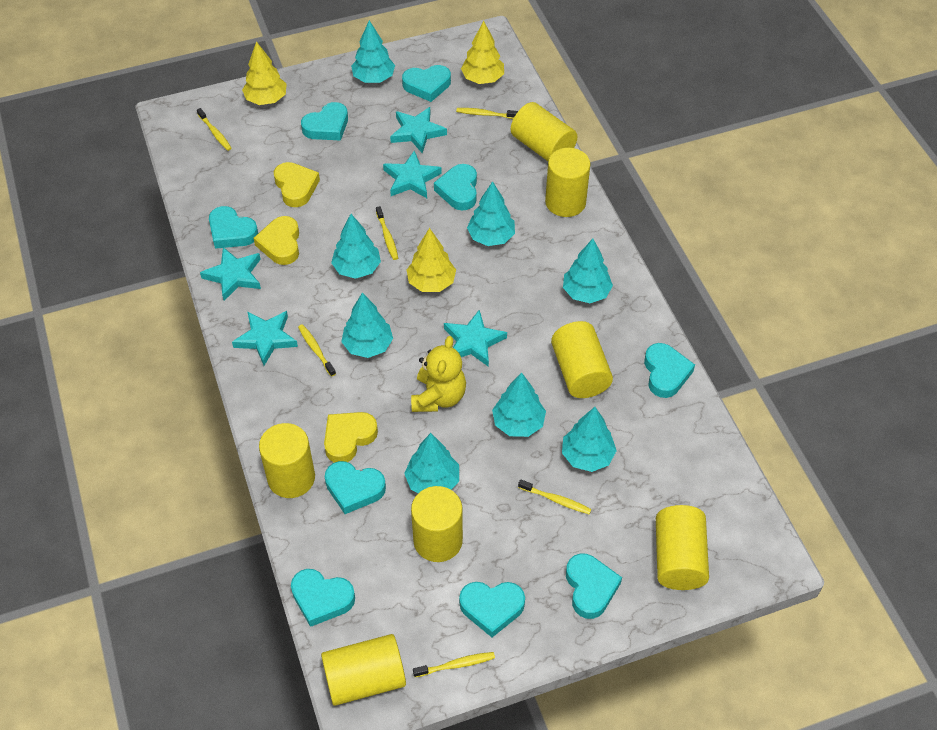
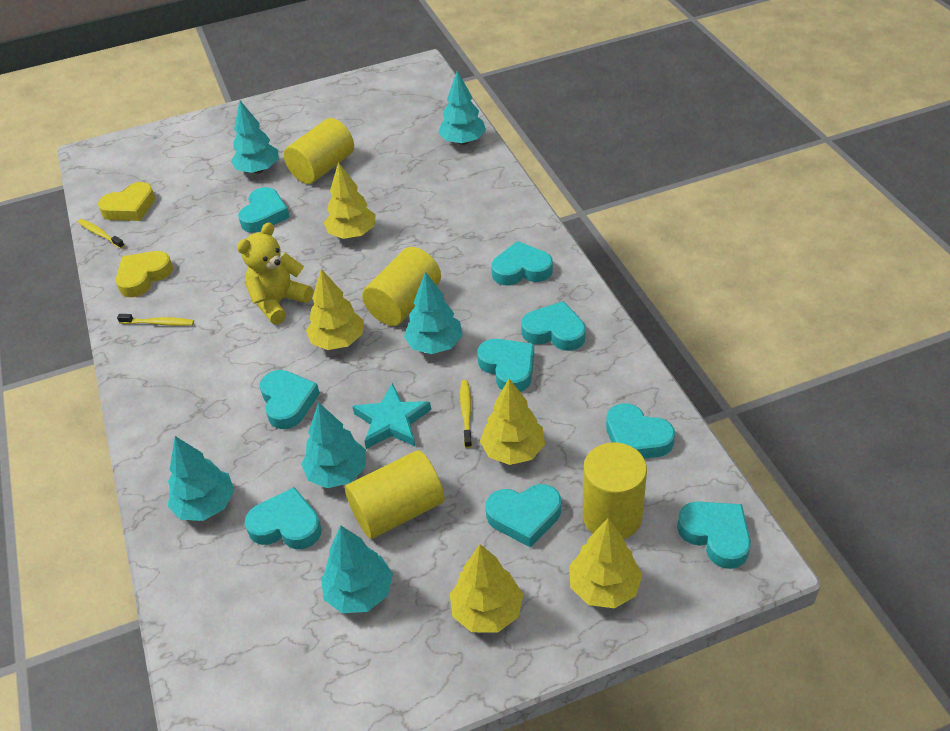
turquoise star: [200,247,261,301] [232,311,298,366] [383,151,442,198] [390,107,447,154] [444,309,507,367] = 5 -> [352,383,431,449] = 1
turquoise tree: [331,214,381,279] [341,293,393,358] [351,20,395,83] [404,433,459,493] [467,181,515,246] [492,372,546,437] [562,407,617,472] [563,239,613,303] = 8 -> [168,436,234,521] [231,101,279,173] [301,402,366,488] [321,525,393,613] [404,272,463,354] [438,71,486,145] = 6
yellow cylinder: [259,423,315,498] [321,634,406,706] [411,486,463,562] [511,102,577,161] [545,148,590,217] [551,321,613,398] [656,505,709,590] = 7 -> [284,118,354,184] [345,450,445,539] [362,247,441,326] [583,442,647,539] = 4
yellow heart: [254,216,299,265] [274,162,320,207] [324,412,378,463] = 3 -> [98,182,155,221] [116,251,173,297] = 2
yellow toothbrush: [197,108,232,151] [298,324,336,377] [376,206,398,260] [413,652,495,677] [456,108,518,119] [518,479,591,514] = 6 -> [78,219,125,249] [117,314,194,326] [460,380,472,448] = 3
yellow tree: [242,41,287,105] [407,228,456,292] [461,21,504,84] = 3 -> [306,269,364,350] [324,162,376,239] [450,544,523,633] [480,378,545,465] [569,519,642,608] = 5

